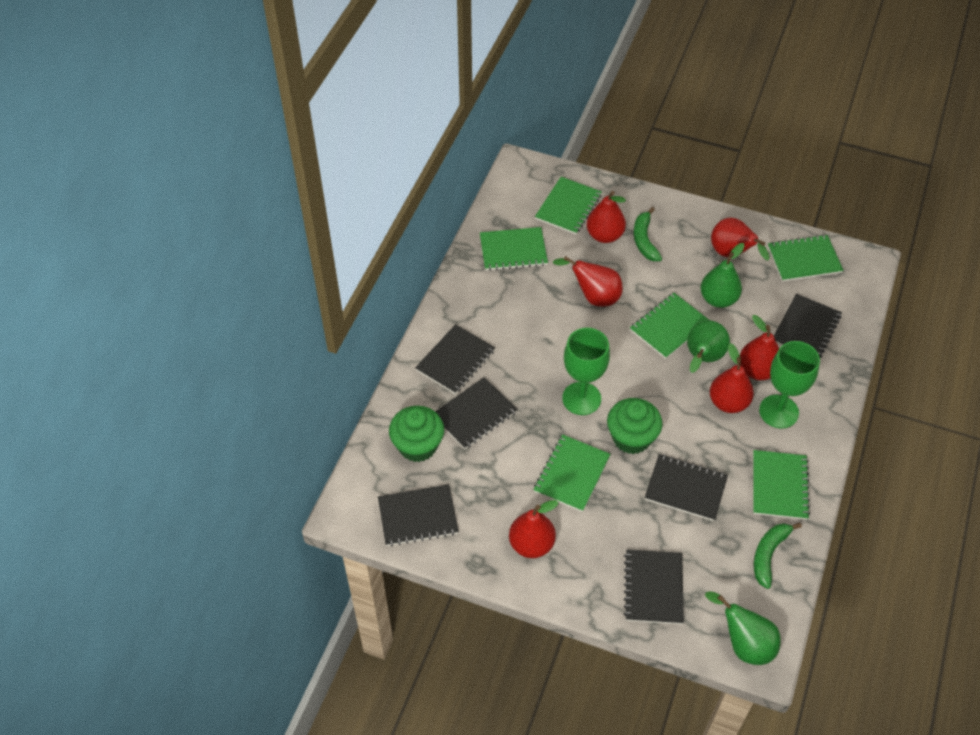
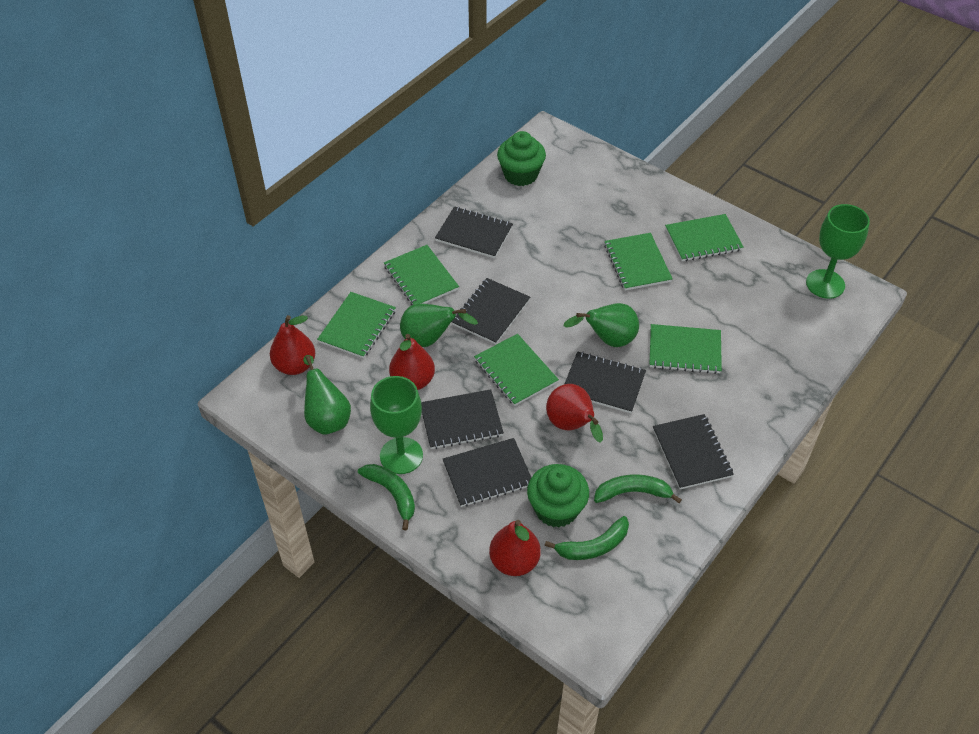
green banana: [634,207,662,261] [754,523,802,589] = 2 -> [358,464,415,530] [545,516,629,560] [594,474,682,503] = 3
red pear: [509,500,559,558] [553,256,623,307] [586,191,626,243] [710,343,754,413] [711,218,770,260] [740,315,779,380] = 6 -> [270,315,315,375] [389,334,435,390] [489,520,541,576] [546,384,603,443] = 4

